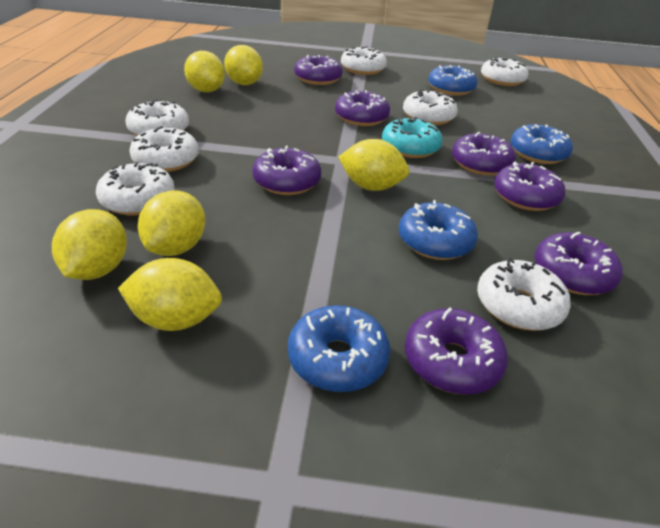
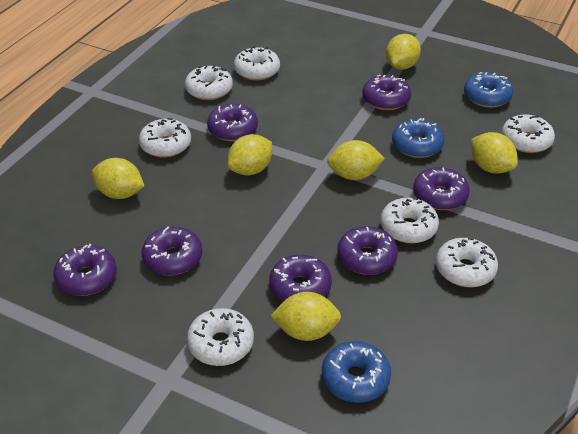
blue donut: [288,305,390,392] [399,200,478,260] [428,65,477,96] [510,124,573,164] = 4 -> [322,341,391,403] [392,118,444,158] [464,72,513,108] = 3
turquoise donut: [382,117,443,158] = 1 -> none = 0

